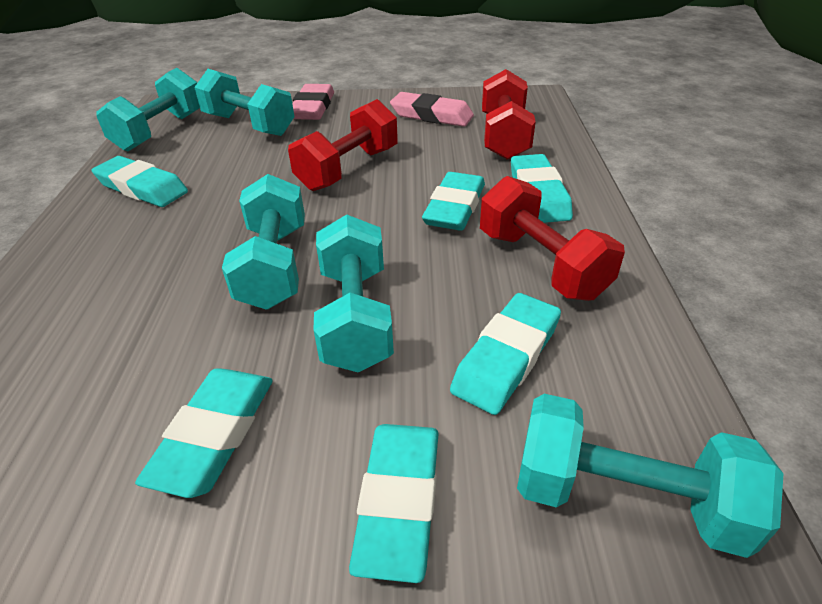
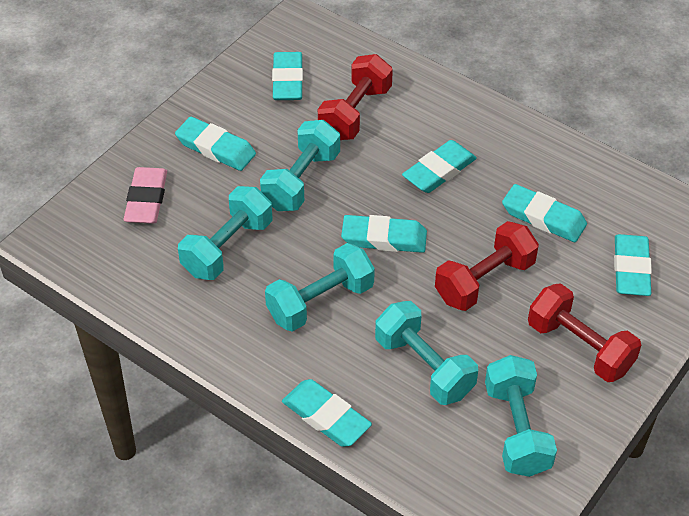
pink eraser: [292,84,334,120] [390,92,474,127] = 2 -> [124,167,167,224] = 1
turquoise eraser: [92,156,188,207] [135,368,273,498] [349,424,439,583] [422,172,485,231] [450,293,561,415] [511,154,573,223] = 6 -> [175,117,256,171] [272,52,303,100] [282,379,372,447] [341,215,427,253] [402,140,477,193] [502,184,587,242] [614,234,652,296] = 7

